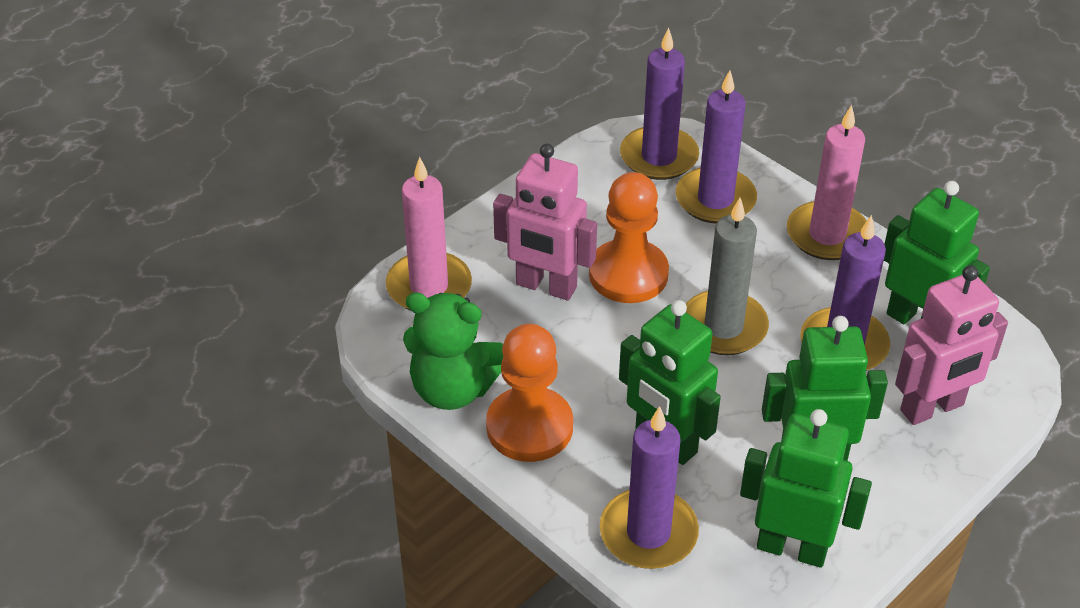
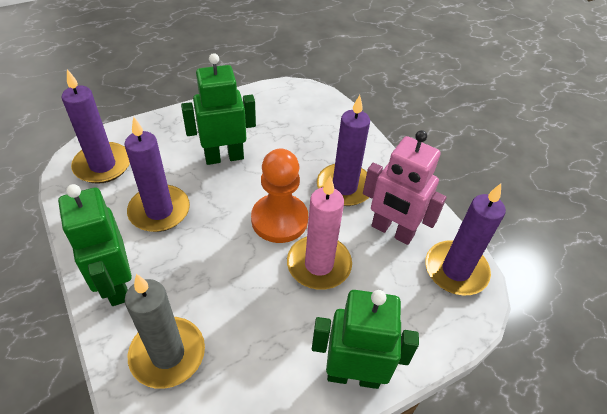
green robot: [619,300,721,465] [740,409,872,568] [762,316,888,461] [884,181,990,324] = 4 -> [58,184,132,306] [181,53,256,165] [312,290,419,389] = 3
green teddy bear: [403,292,503,410] = 1 -> none = 0
orange pawn: [486,324,573,462] [589,172,669,303] = 2 -> [251,149,308,243] = 1
pink candle: [386,157,472,311] [787,105,867,260] = 2 -> [287,175,352,290] = 1
pink robot: [493,144,597,301] [895,265,1008,425] = 2 -> [363,130,446,245] = 1

